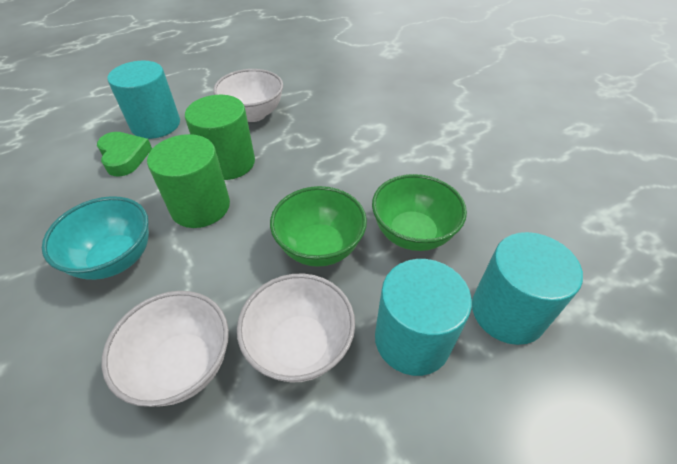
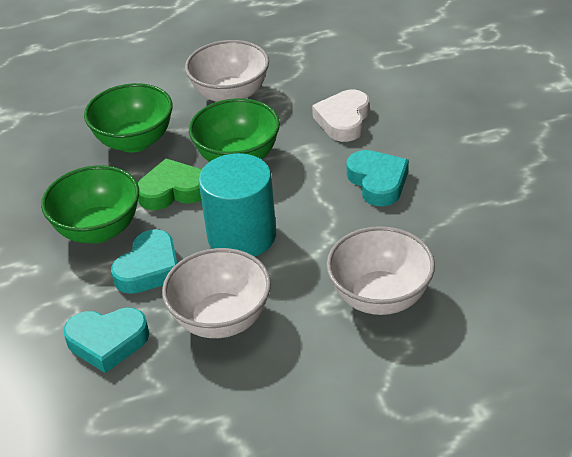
green bowl: [270,186,367,267] [372,174,467,251] = 2 -> [41,165,139,243] [84,83,173,153] [189,98,280,162] = 3
green cylinder: [147,134,230,228] [185,95,255,180] = 2 -> none = 0
turquoise bowl: [42,196,149,280] = 1 -> none = 0
turquoise cylinder: [108,60,180,139] [375,259,472,376] [472,232,583,345] = 3 -> [198,153,276,257] = 1
turquoise heart: none = 0 -> [63,307,149,373] [111,229,177,294] [346,150,409,206] = 3
white heart: none = 0 -> [312,90,369,142] = 1

